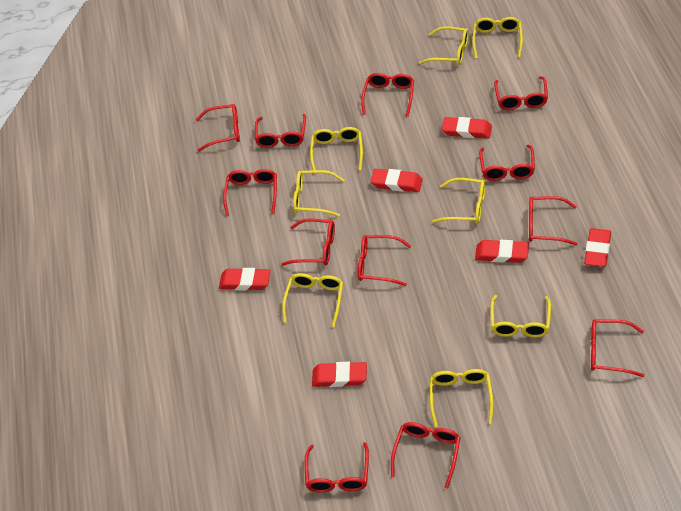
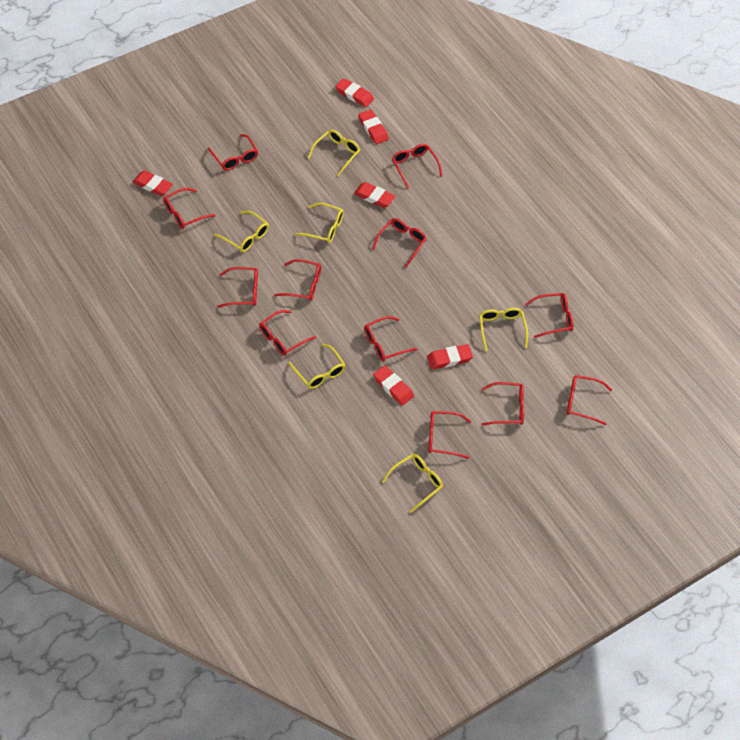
yellow glasses: [282,273,343,327] [293,170,344,217] [310,127,363,174] [419,26,469,65] [430,369,493,427] [432,178,486,224] [472,17,523,59] [490,295,551,337] = 8 -> [214,211,269,252] [288,344,346,389] [294,203,344,243] [308,130,360,176] [382,454,443,513] [479,308,528,351] = 6

